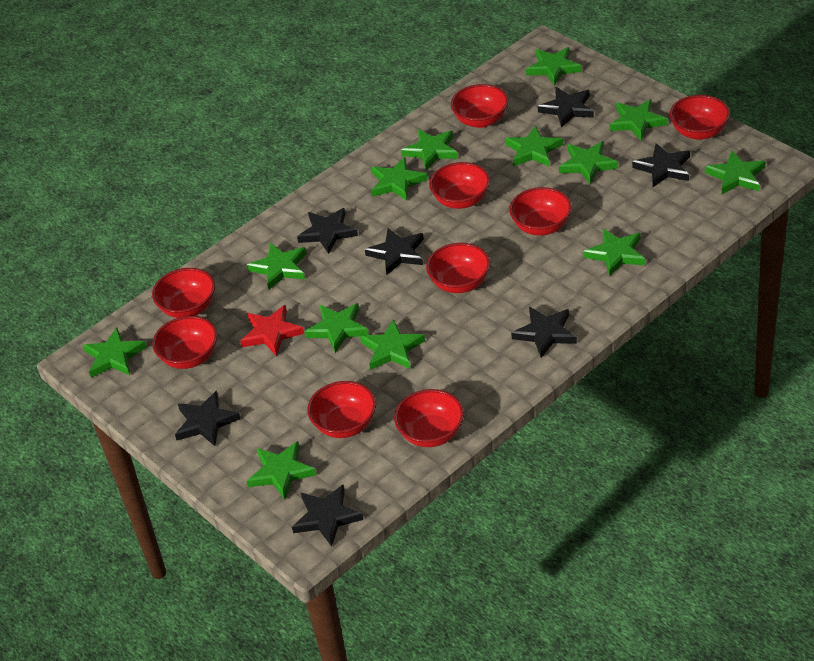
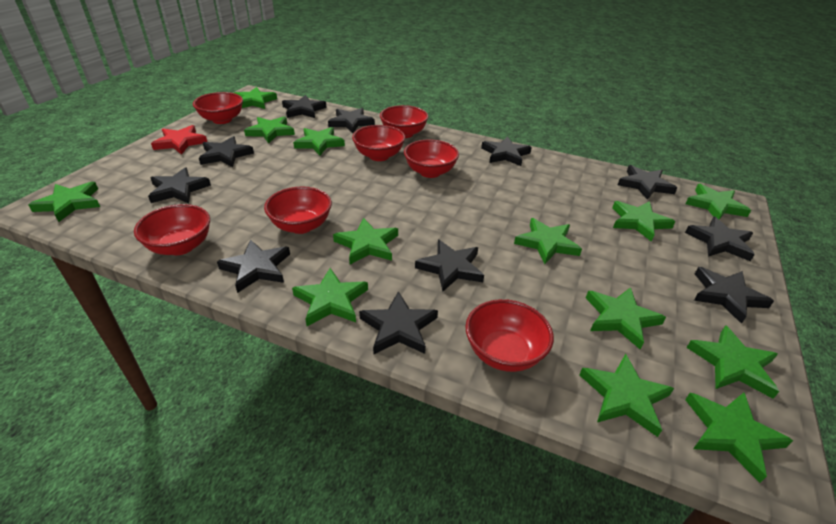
black star: [175,391,241,446] [292,485,364,547] [297,208,358,254] [365,228,424,275] [511,307,577,358] [538,87,594,128] [632,143,690,187] = 7 -> [148,167,211,204] [199,136,254,167] [217,239,290,293] [282,95,327,118] [328,108,375,133] [359,291,438,354] [415,240,484,291] [481,136,532,166] [618,165,677,200] [685,217,755,261] [694,267,774,324] = 11
red bowl: [152,268,215,318] [152,316,218,369] [307,381,376,438] [394,389,464,447] [426,243,490,293] [429,162,490,209] [451,84,508,128] [509,187,572,235] [670,95,730,140] = 9 -> [134,204,210,255] [193,92,243,124] [264,187,332,234] [352,125,405,161] [380,105,428,138] [404,139,459,178] [465,299,554,372] = 7

